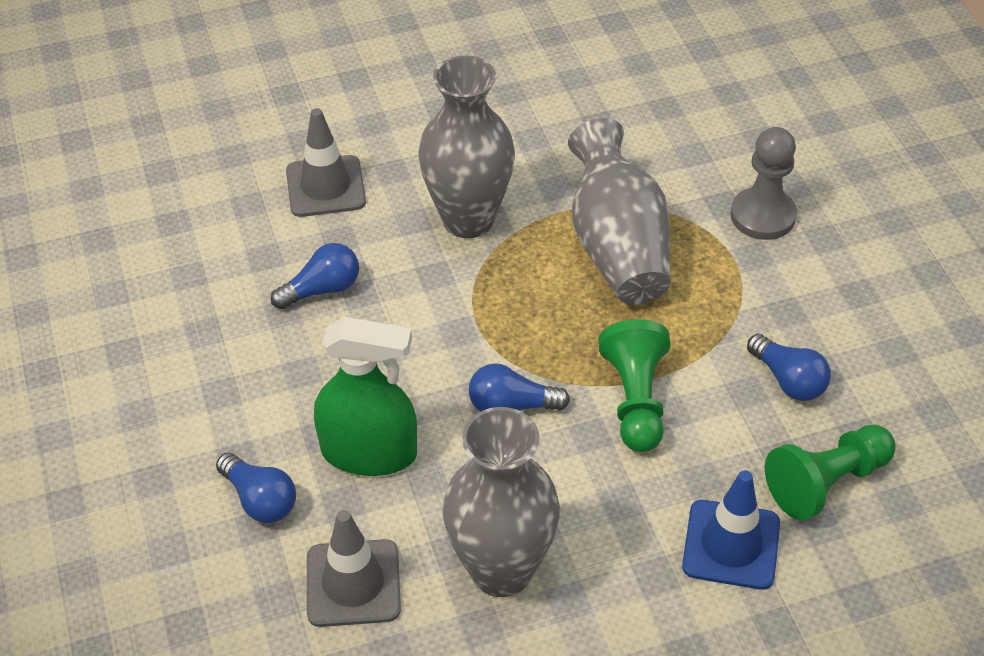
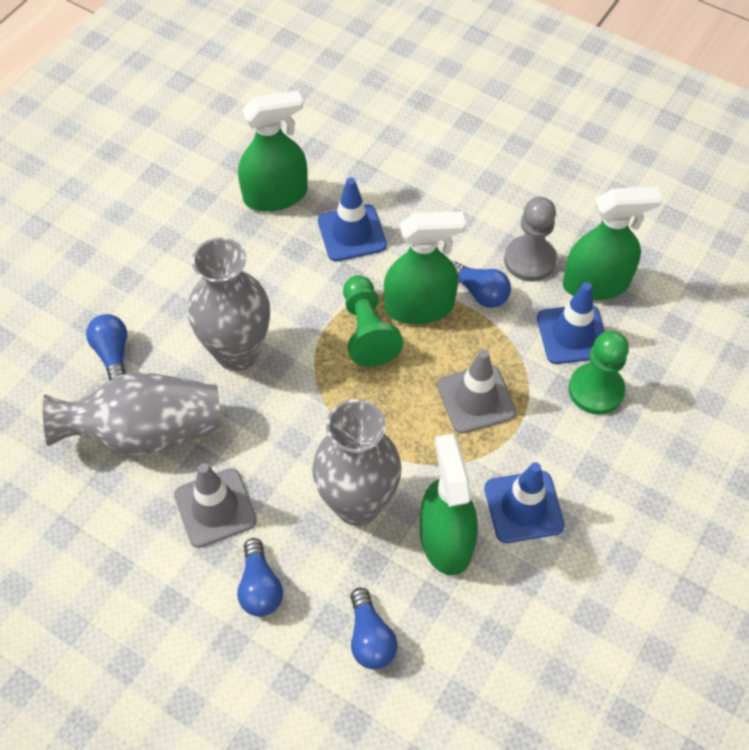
blue traffic cone: [682,470,780,590] = 1 -> [318,177,387,261] [484,462,565,543] [537,282,605,364] = 3
green spray bottle: [314,317,417,476] = 1 -> [238,90,308,212] [384,211,466,324] [420,434,478,575] [563,186,662,301] = 4

